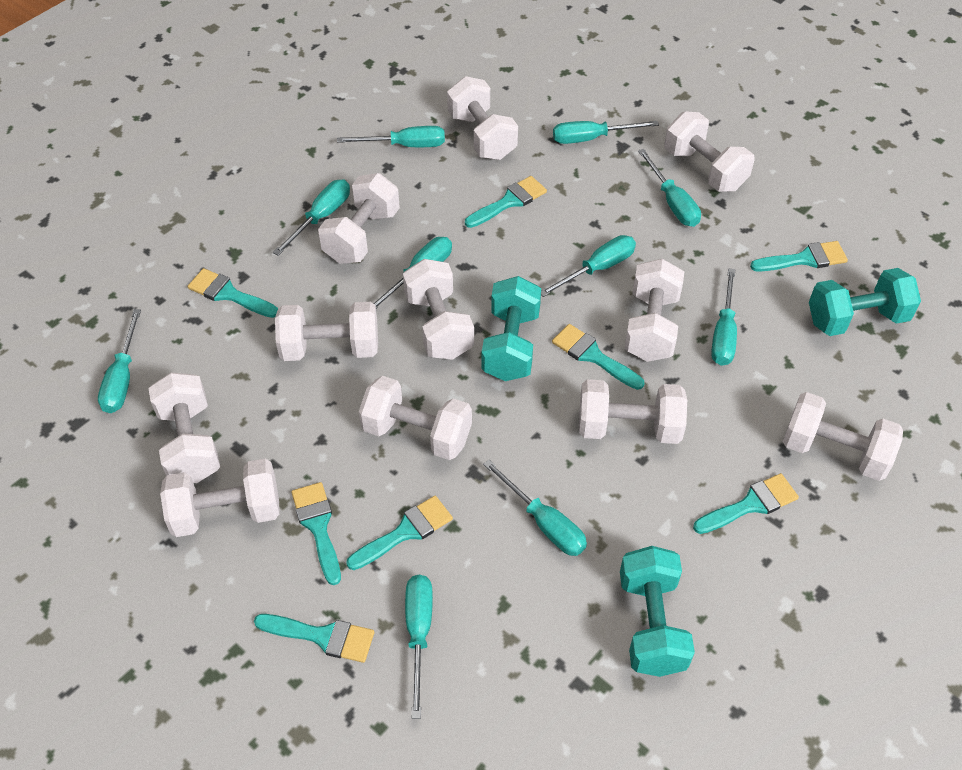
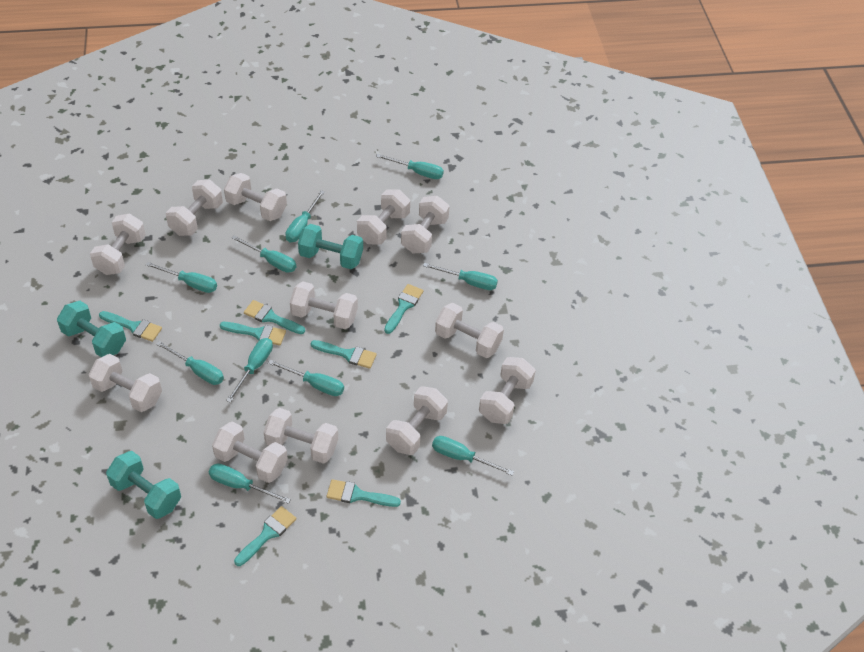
turquoise brush: [188,268,278,318] [254,614,374,663] [291,482,341,585] [346,496,453,570] [465,176,547,228] [552,324,644,390] [693,473,799,534] [750,241,848,272] = 8 -> [99,311,162,342] [220,322,286,346] [234,506,296,566] [244,300,305,334] [310,340,377,369] [327,479,401,507] [384,284,424,334] = 7
white dumbbell: [148,372,220,483] [160,459,280,537] [275,302,378,361] [318,173,400,264] [359,376,472,460] [403,259,474,360] [447,76,518,160] [579,379,687,444] [624,259,684,362] [664,111,755,192] [783,392,903,481] = 11 -> [88,354,162,412] [90,214,146,275] [166,180,223,236] [212,422,288,483] [224,173,287,221] [264,408,338,464] [290,281,358,329] [357,189,410,245] [386,387,448,455] [401,196,450,254] [435,303,504,358] [479,357,536,424] = 12

